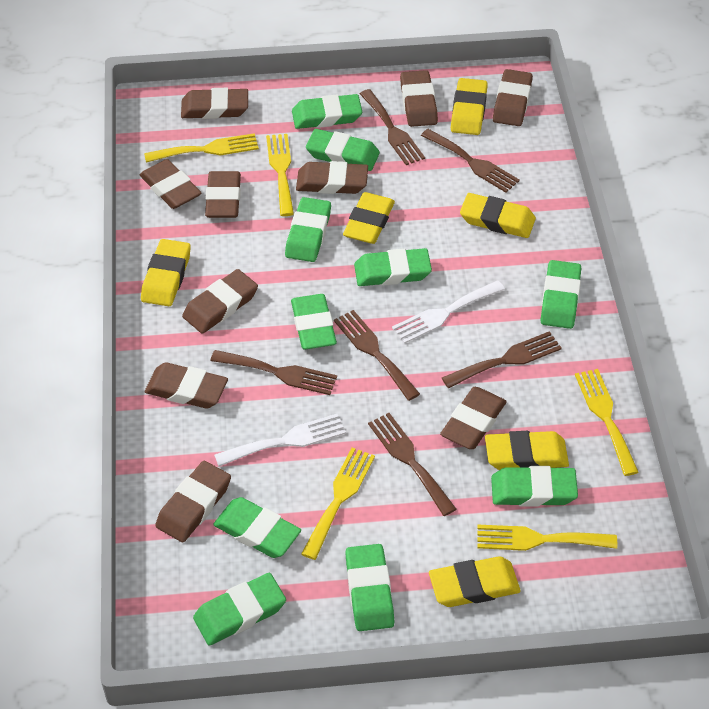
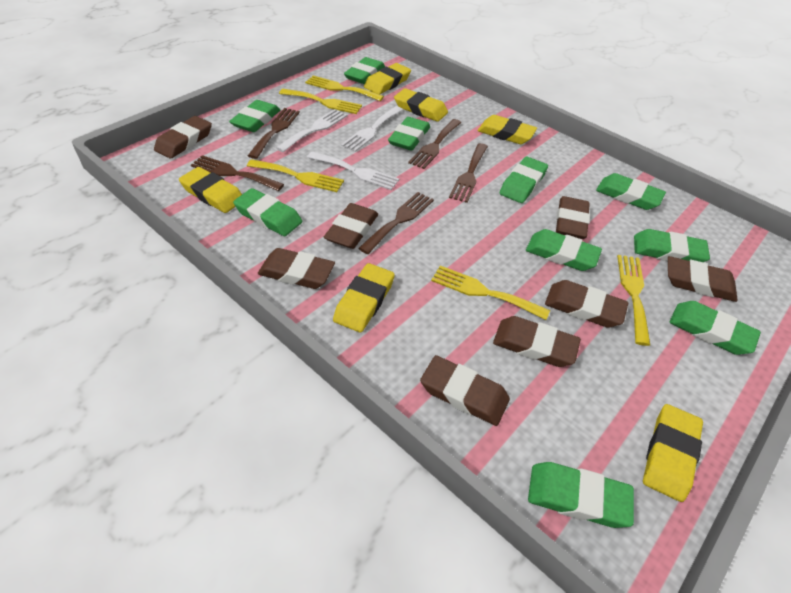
brown eraser: [140,159,201,209] [145,362,228,409] [155,461,231,542] [181,88,248,119] [182,269,258,334] [205,171,241,218] [296,161,368,194] [400,70,438,127] [440,387,507,449] [493,69,533,126] = 10 -> [154,116,212,159] [258,248,335,289] [324,203,378,249] [420,355,510,426] [493,316,581,367] [545,280,628,328] [556,196,590,239] [668,256,738,302] = 8
brown fork: [210,350,337,395] [334,310,420,401] [360,89,425,165] [368,413,456,516] [421,129,520,192] [442,331,562,388] = 6 -> [191,155,284,191] [248,108,300,159] [358,192,434,254] [408,119,461,169] [449,143,488,203] = 5
white fork: [214,414,346,467] [392,281,505,344] = 2 -> [276,109,347,152] [307,151,399,190] [341,106,403,152] = 3

